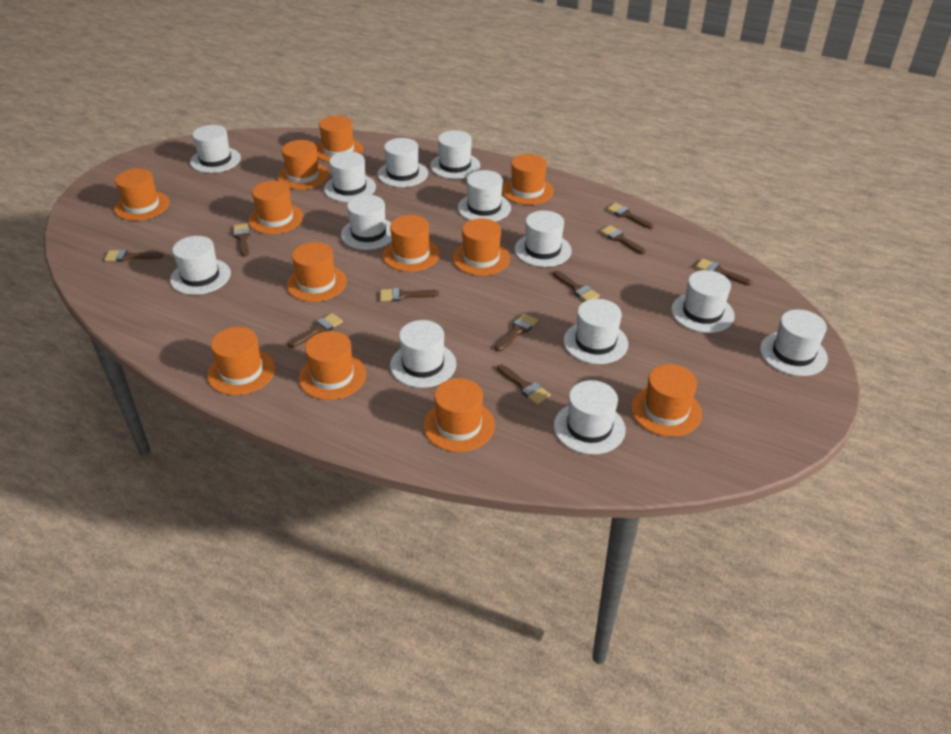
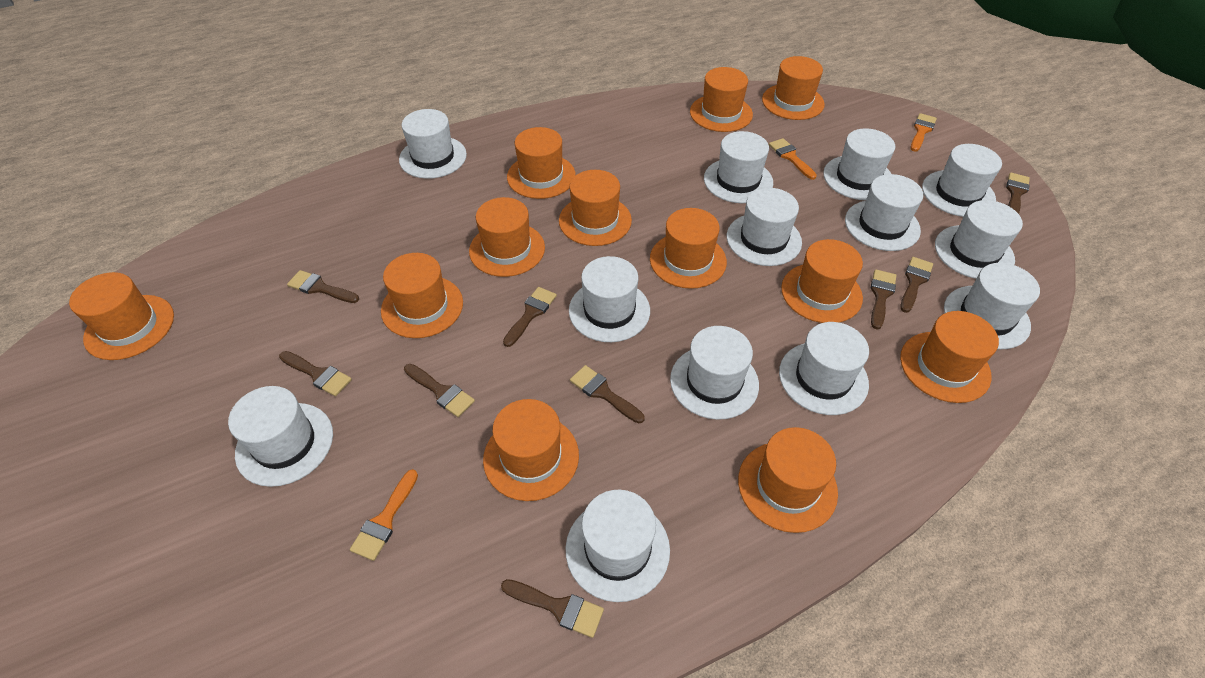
brown brush: [104,249,163,262] [233,223,250,257] [288,313,343,348] [380,288,439,301] [495,313,538,352] [497,365,550,404] [553,271,600,301] [600,225,646,254] [607,203,653,229] [696,259,752,286] = 10 -> [279,351,352,396] [287,270,359,303] [404,364,475,417] [501,579,604,638] [503,287,557,347] [570,365,645,424] [871,269,896,330] [900,257,933,313] [1006,173,1030,214] = 9
orange brush: none = 0 -> [350,469,418,561] [769,138,817,180] [910,113,937,152] = 3

